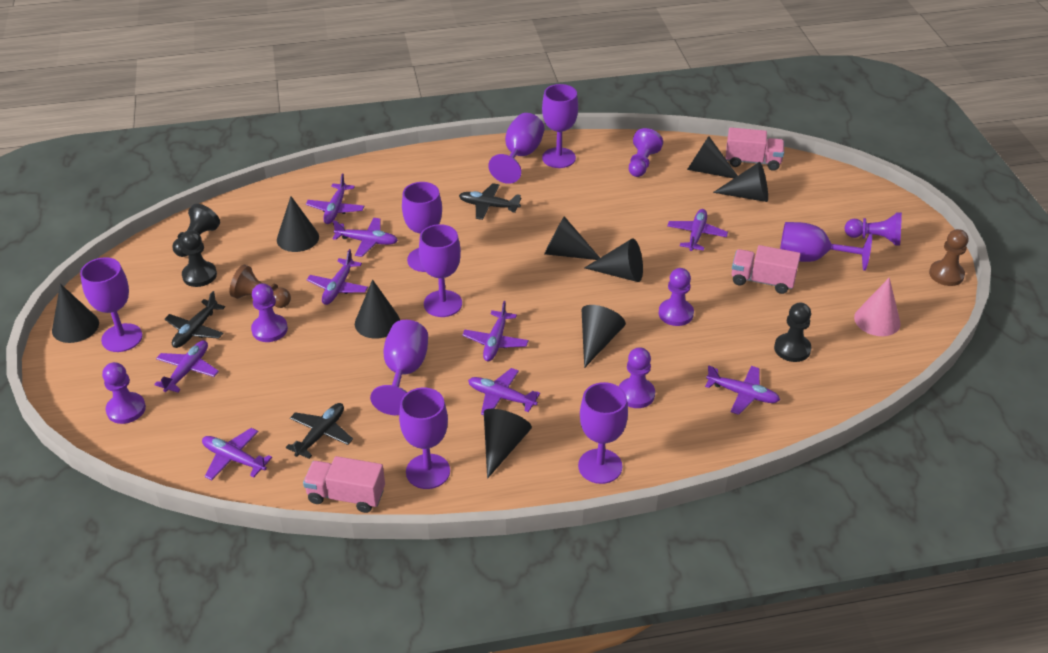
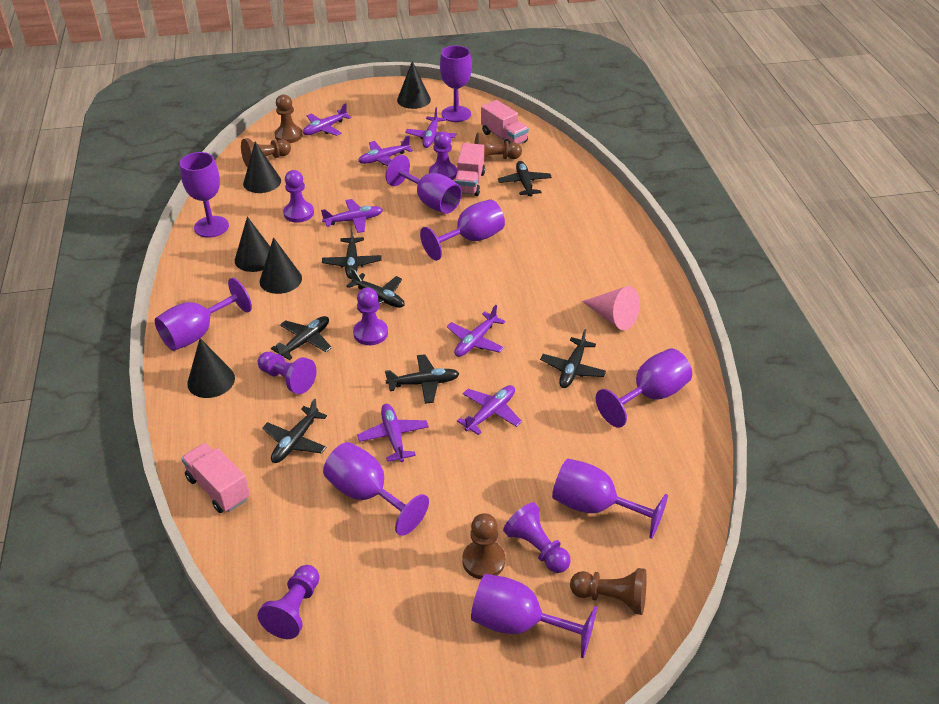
black cone: [52,284,99,343] [277,196,319,252] [355,279,400,339] [484,409,532,479] [544,216,600,260] [582,305,626,368] [584,238,643,282] [687,136,738,178] [713,162,768,202] = 9 -> [187,338,235,398] [235,216,270,272] [243,141,281,193] [260,237,302,294] [397,61,431,109] = 5
black pawn: [172,204,220,257] [181,230,217,287] [774,303,812,362] = 3 -> none = 0
black plane: [165,291,225,348] [286,403,353,459] [459,183,521,220] = 3 -> [262,399,327,463] [271,316,332,360] [322,227,381,279] [346,268,405,310] [385,354,459,404] [498,161,552,196] [540,329,606,388] = 7
brown pawn: [229,265,291,308] [929,229,969,286] = 2 -> [241,138,291,167] [275,94,303,143] [462,513,505,579] [474,132,522,159] [570,568,647,615] = 5
purple plane: [154,340,219,393] [202,428,272,480] [306,174,364,224] [307,249,368,305] [333,218,398,257] [462,301,529,361] [468,368,540,415] [667,209,728,251] [705,366,780,415] = 9 -> [303,103,351,136] [321,199,383,233] [357,404,429,462] [358,136,413,166] [405,107,456,148] [447,305,505,357] [457,385,522,435] = 7

